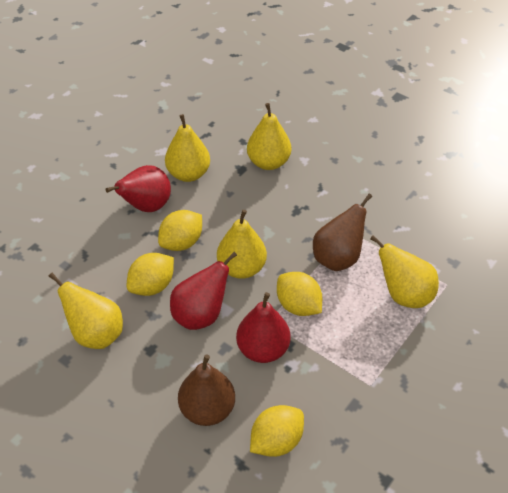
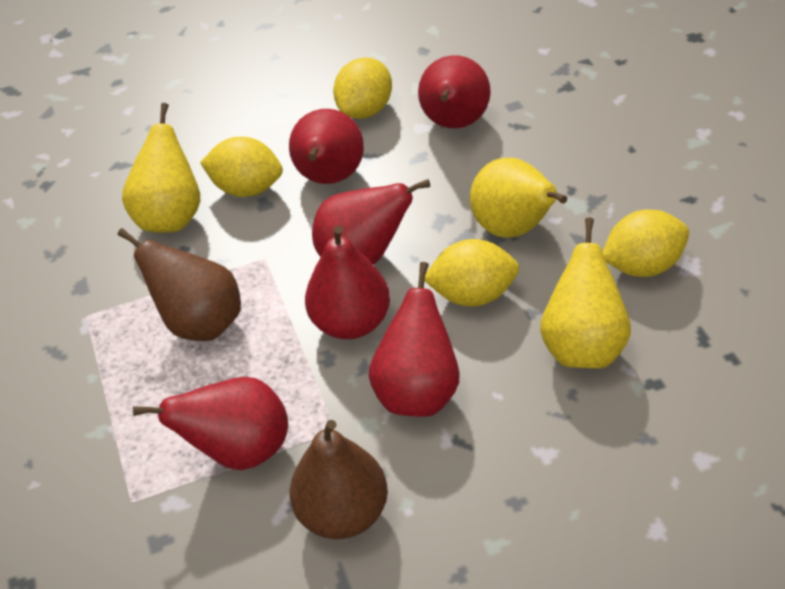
red pear: [105,165,171,212] [170,252,237,330] [236,292,291,363] = 3 -> [133,377,288,470] [289,109,364,184] [305,226,390,339] [312,179,430,265] [368,262,460,417] [418,55,491,128] = 6
yellow pear: [49,273,123,349] [165,114,210,182] [217,210,267,279] [247,103,291,170] [370,235,439,308] = 5 -> [122,103,200,233] [470,158,567,238] [540,217,631,368] = 3

